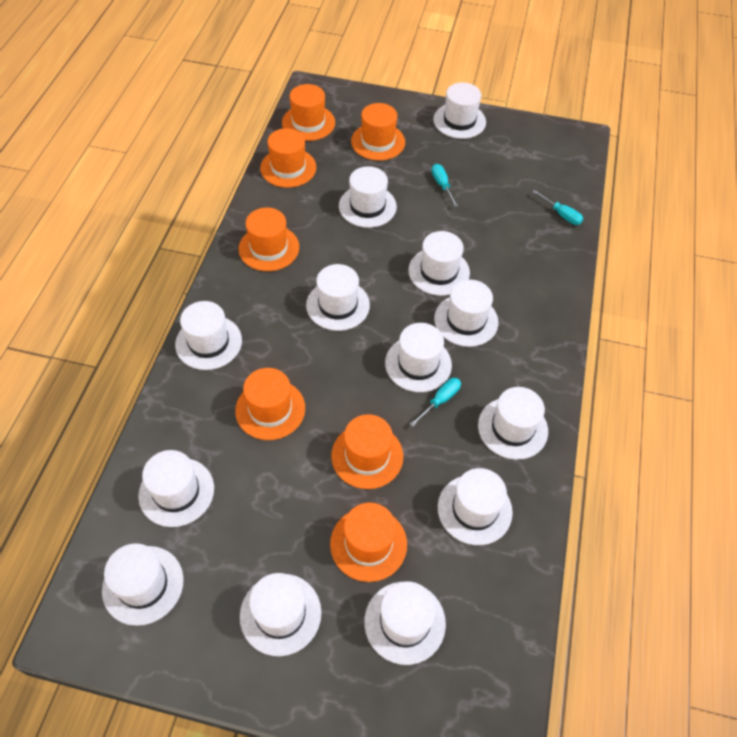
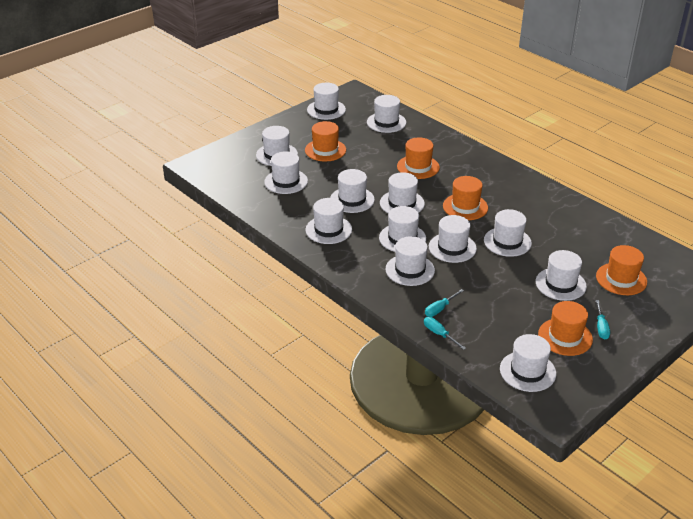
orange hat: [235,368,305,440] [238,208,299,271] [260,128,316,188] [282,84,335,141] [330,503,407,582] [331,414,403,489] [351,103,405,161] = 7 -> [305,121,346,161] [397,137,440,179] [443,176,488,220] [538,301,593,356] [596,245,647,295] = 5

